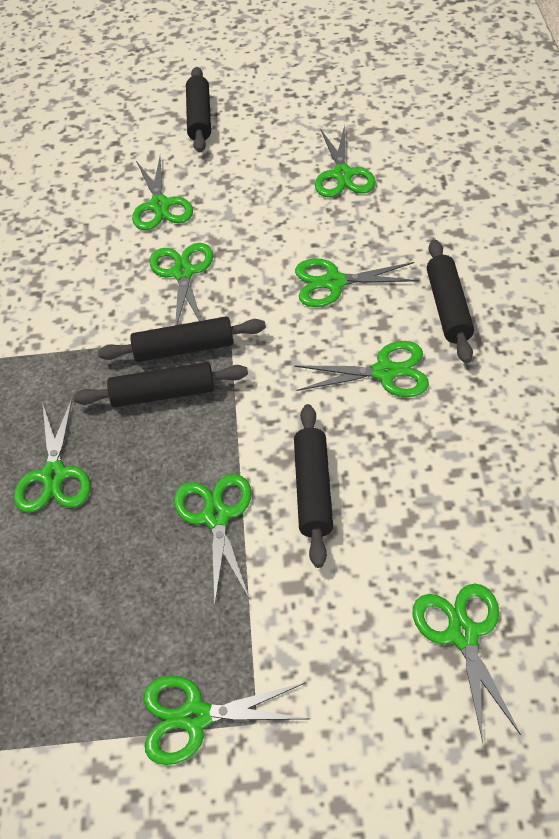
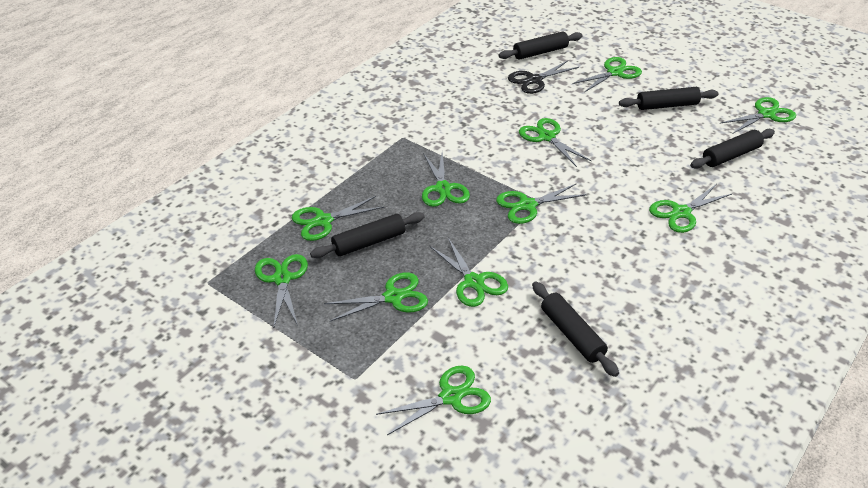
black scissors: none = 0 -> [508,61,579,94] = 1
green scissors: [14,399,90,513] [132,157,193,230] [144,675,310,765] [150,243,213,325] [174,474,252,606] [294,341,429,397] [295,258,419,307] [315,125,376,197] [413,583,521,743] = 9 -> [255,254,308,326] [292,196,385,241] [324,272,428,322] [376,365,491,435] [422,153,470,207] [430,238,508,307] [496,183,587,224] [519,118,591,167] [572,57,642,92] [649,185,732,233] [721,97,796,133] = 11

